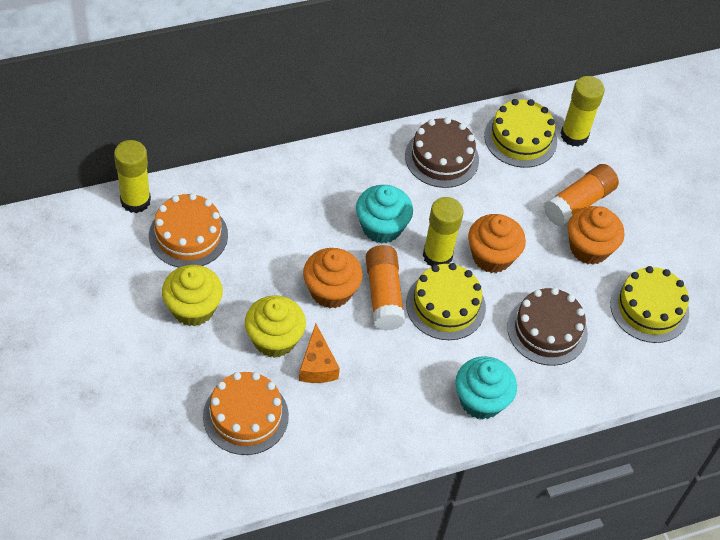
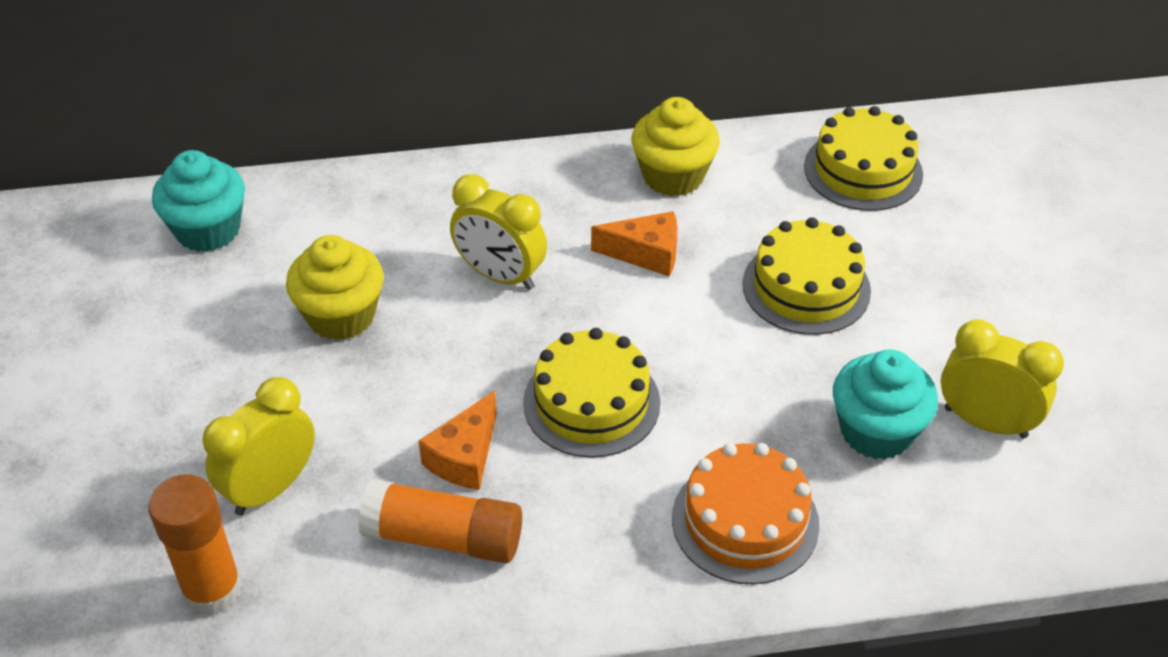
brown cake: [405,117,479,188] [507,288,588,366] = 2 -> none = 0
orange cake: [149,193,228,268] [203,372,289,455] = 2 -> [672,443,820,585] = 1
orange cheese: [299,324,340,383] = 1 -> [418,391,497,490] [591,211,678,277] = 2
orange cupcake: [303,248,363,308] [468,214,526,273] [568,206,624,265] = 3 -> none = 0
yellow clock: none = 0 -> [203,377,315,515] [450,174,547,290] [941,319,1064,438] = 3
yellow glue stick: [114,140,151,213] [423,197,464,266] [561,76,605,147] = 3 -> none = 0

